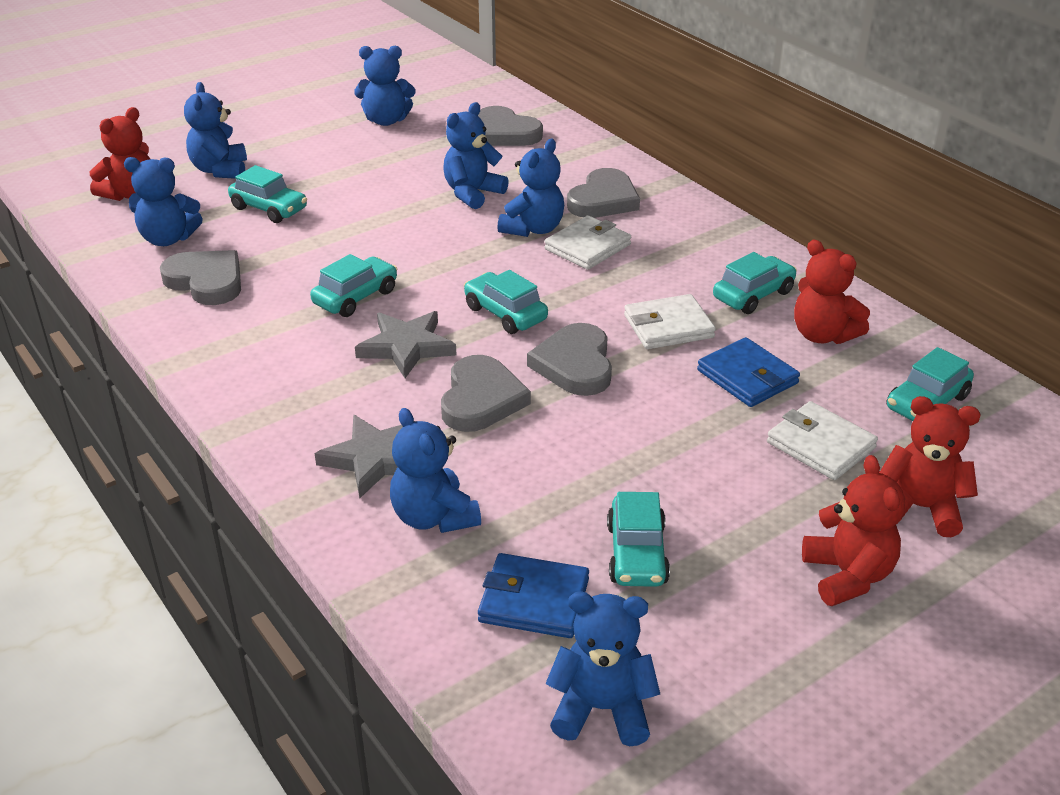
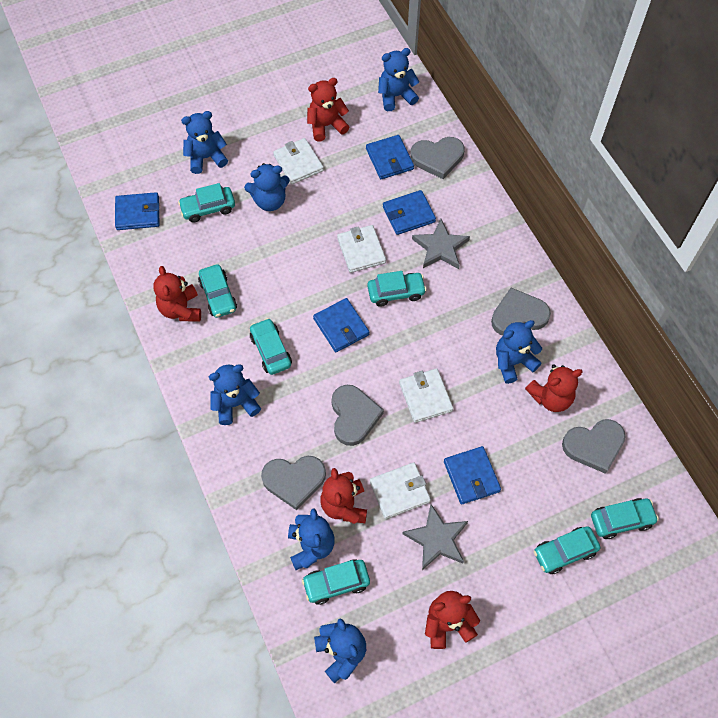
blue wallet: [478,553,589,638] [697,337,800,407] = 2 -> [115,192,159,230] [313,298,369,352] [366,135,414,179] [383,190,436,235] [444,446,501,505] = 5
red teddy bear: [89,107,150,201] [794,240,870,344] [802,455,905,606] [879,396,980,537] = 4 -> [153,266,201,321] [307,78,349,142] [320,468,367,524] [425,591,480,649] [525,364,583,412] = 5
turquoise car: [228,165,307,223] [310,254,397,317] [464,270,548,334] [607,492,670,587] [713,252,797,314] [886,347,974,421] = 6 -> [178,183,235,223] [198,264,237,318] [250,318,292,375] [302,560,370,605] [367,271,427,307] [534,526,600,574] [591,498,659,539] = 7
white wallet: [545,216,631,270] [624,294,716,349] [767,401,878,480] = 3 -> [273,138,324,184] [337,225,386,273] [370,462,431,519] [399,369,453,423] = 4

